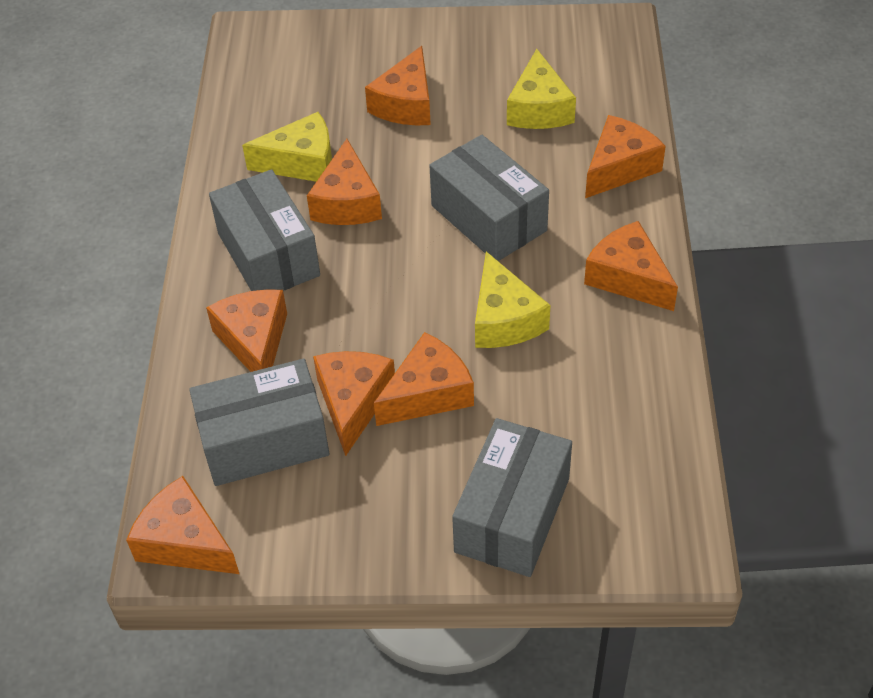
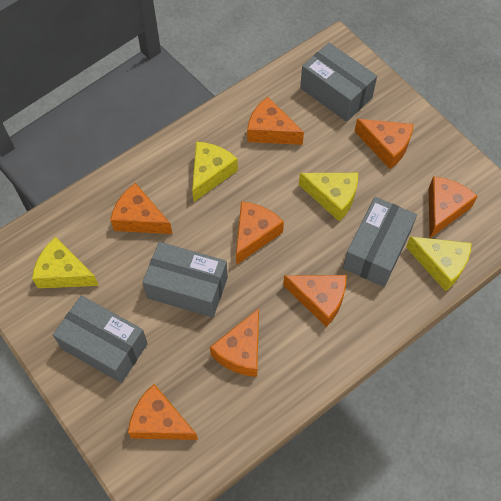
yellow cheese: [242,112,332,182] [475,252,550,348] [507,49,576,129] = 3 -> [32,237,99,288] [192,142,238,202] [299,173,358,221] [406,236,472,291] = 4

